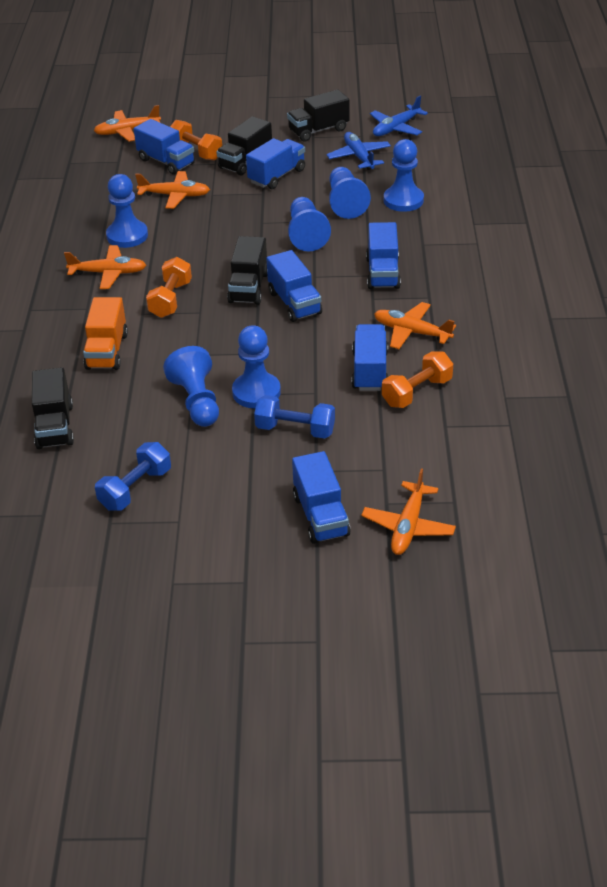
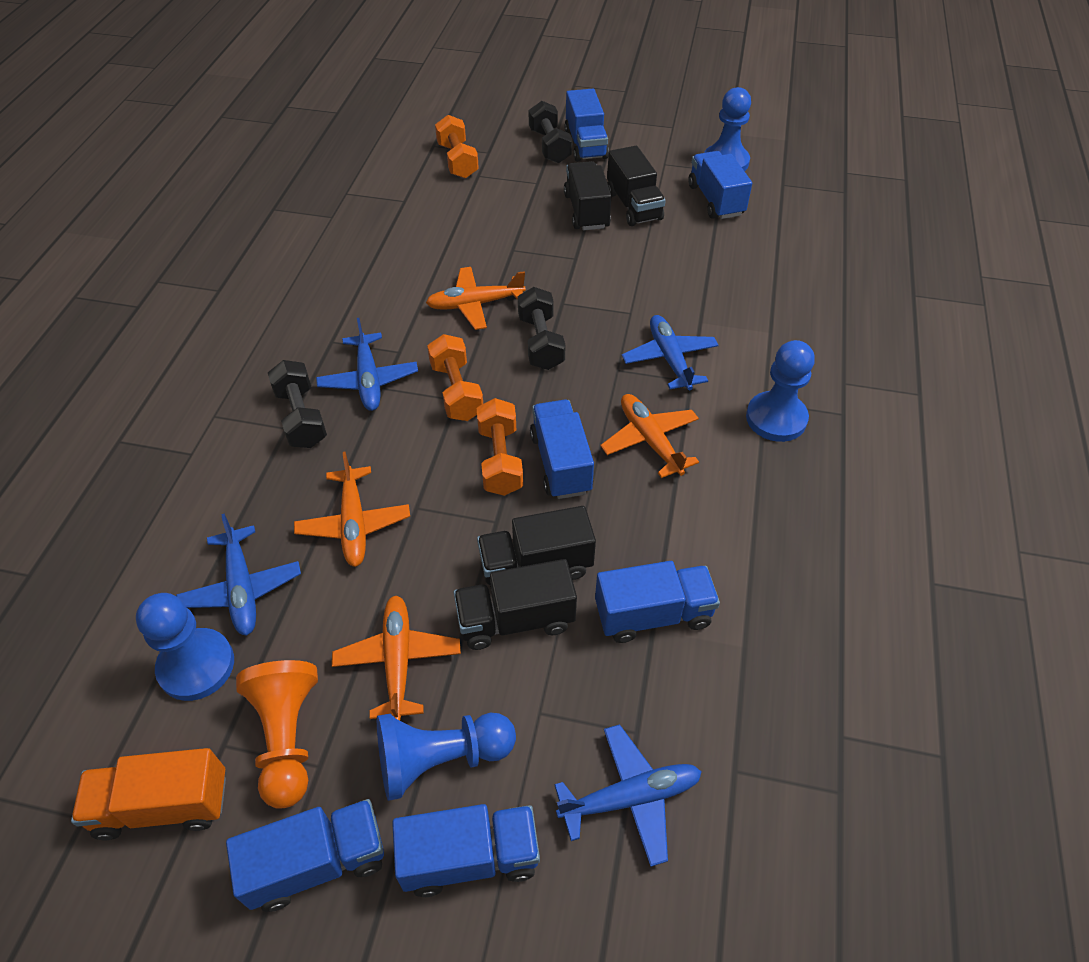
black dumbbell: none = 0 -> [268,360,327,448] [518,287,565,370] [529,101,573,163] = 3
blue dumbbell: [95,442,171,511] [254,395,335,439] = 2 -> none = 0
blue pawn: [106,174,148,248] [163,346,219,427] [232,325,281,408] [288,197,331,252] [329,167,371,219] [384,139,424,212] = 6 -> [136,593,234,701] [377,713,516,801] [704,87,751,171] [746,340,815,442] = 4
blue plane: [326,132,391,170] [370,95,428,136] = 2 -> [176,514,301,636] [316,318,418,411] [554,724,702,867] [622,315,719,390] = 4
orange pawn: none = 0 -> [236,660,318,809] = 1
orange plane: [64,245,146,289] [94,105,161,142] [135,171,210,209] [361,468,456,555] [374,302,456,349] = 5 -> [294,452,410,567] [332,595,461,721] [426,267,526,330] [601,394,699,478] = 4

